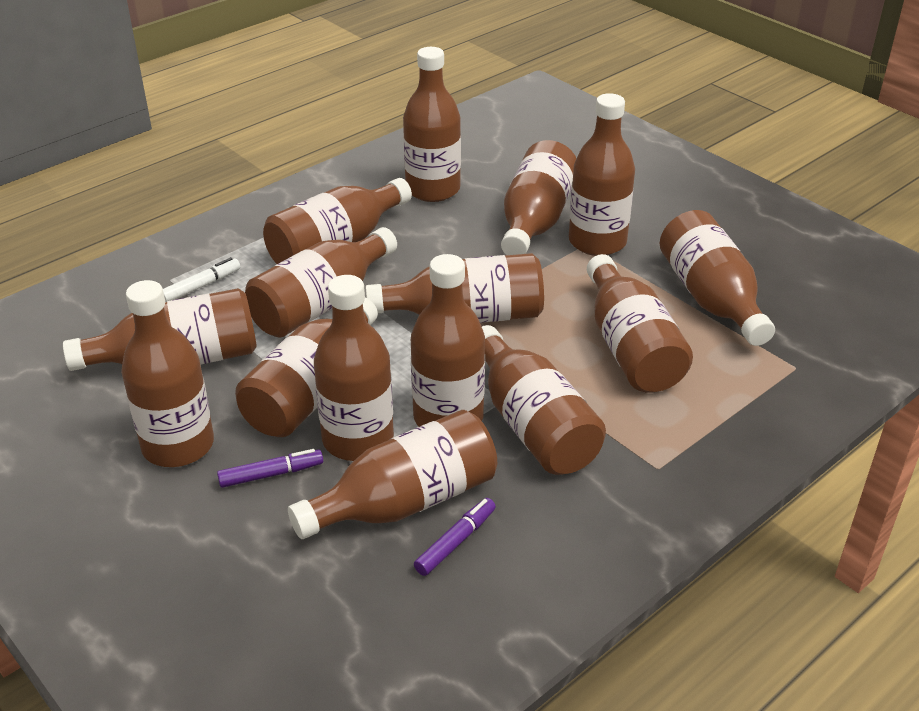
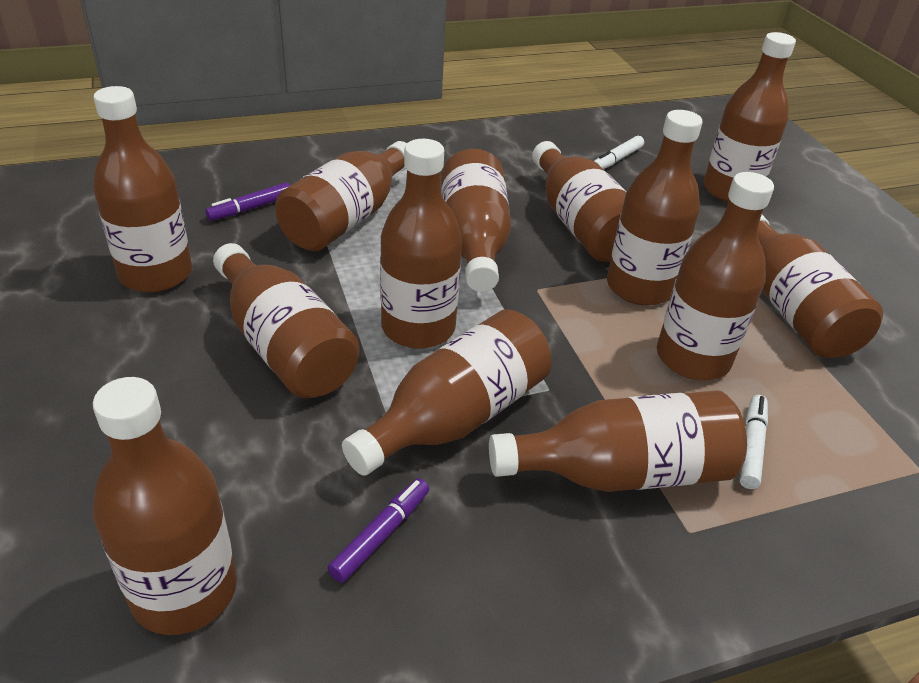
brown bottle: [63,288,257,371] [121,280,214,467] [235,298,378,437] [245,227,397,338] [263,178,412,264] [288,410,497,539] [314,275,394,461] [366,253,544,323] [403,47,461,202] [411,254,485,427] [482,325,606,475] [501,140,576,255] [569,93,635,256] [587,254,693,393] [660,210,775,346] = 15 -> [93,86,192,293] [93,377,237,635] [213,243,360,398] [275,141,407,251] [342,309,551,476] [380,139,462,349] [441,149,511,292] [489,390,747,492] [532,141,627,262] [607,110,703,305] [657,172,774,380] [703,32,796,202] [757,215,883,358] = 13
white marker: [163,257,240,302] = 1 -> [594,136,644,169] [739,395,768,489] = 2

